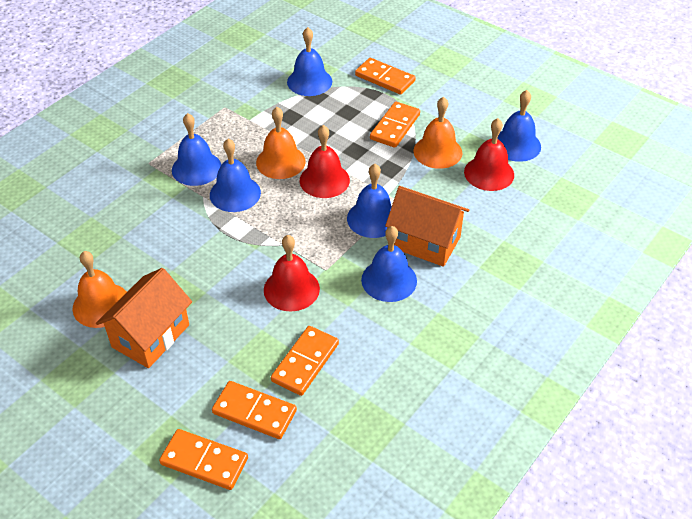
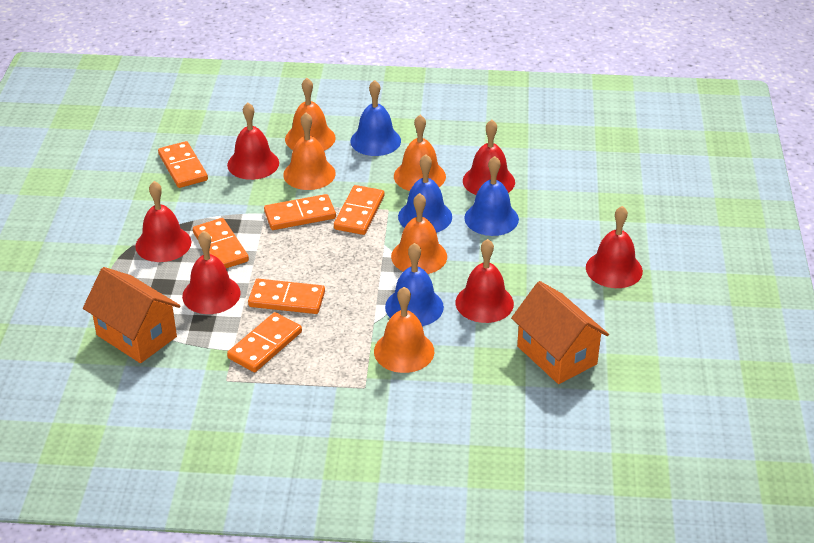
blue bell: [172,113,221,186] [210,139,261,212] [287,27,332,96] [347,164,392,238] [361,226,417,302] [498,90,541,162] = 6 -> [350,80,401,156] [385,243,444,326] [398,154,452,233] [464,156,519,236] = 4
orange bell: [73,251,127,328] [256,107,306,179] [413,96,463,169] = 3 -> [283,113,336,190] [285,78,336,151] [374,287,434,373] [391,193,447,274] [394,115,446,191] = 5
orange domino: [159,429,248,490] [212,381,297,439] [271,326,339,396] [355,58,416,95] [370,102,420,148] = 5 -> [158,141,208,188] [193,218,249,268] [227,312,302,372] [248,279,325,314] [264,194,336,230] [334,185,384,235] = 6
red bell: [264,235,320,312] [300,125,350,198] [464,118,514,191] = 3 -> [135,181,191,262] [182,231,241,314] [227,103,279,180] [456,239,514,323] [463,120,515,195] [586,206,643,288] = 6

